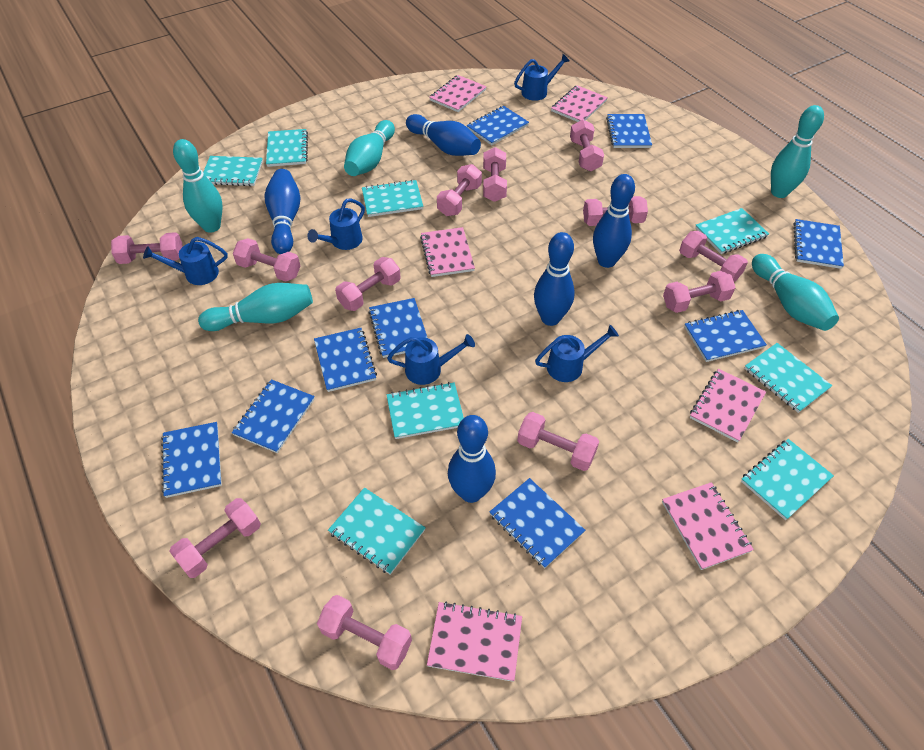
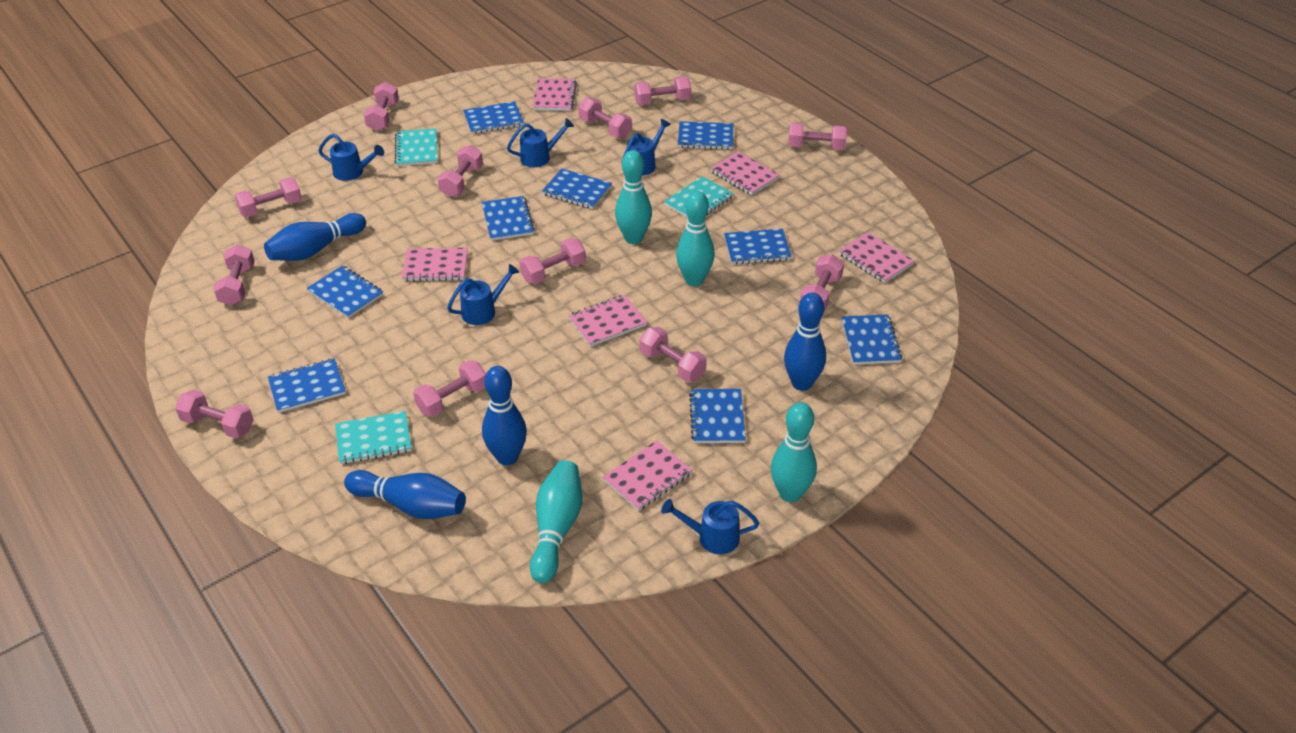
blue bowling pin: [265,169,300,254] [406,114,481,156] [448,415,496,503] [534,232,575,326] [593,174,635,268] = 5 -> [264,213,366,261] [344,470,466,519] [482,366,527,465] [784,293,826,391] = 4
turquoise bowling pin: [173,139,223,233] [198,283,313,331] [344,120,395,176] [752,254,839,331] [771,105,824,198] = 5 -> [530,460,583,583] [615,150,652,244] [676,191,715,286] [771,402,817,503] = 4
turquoise notebook: [203,156,263,186] [266,129,308,167] [328,487,426,575] [362,180,423,217] [387,382,464,439] [695,208,769,254] [741,439,834,520] [744,343,832,413] = 8 -> [335,411,412,464] [395,128,437,166] [664,176,734,218] = 3

